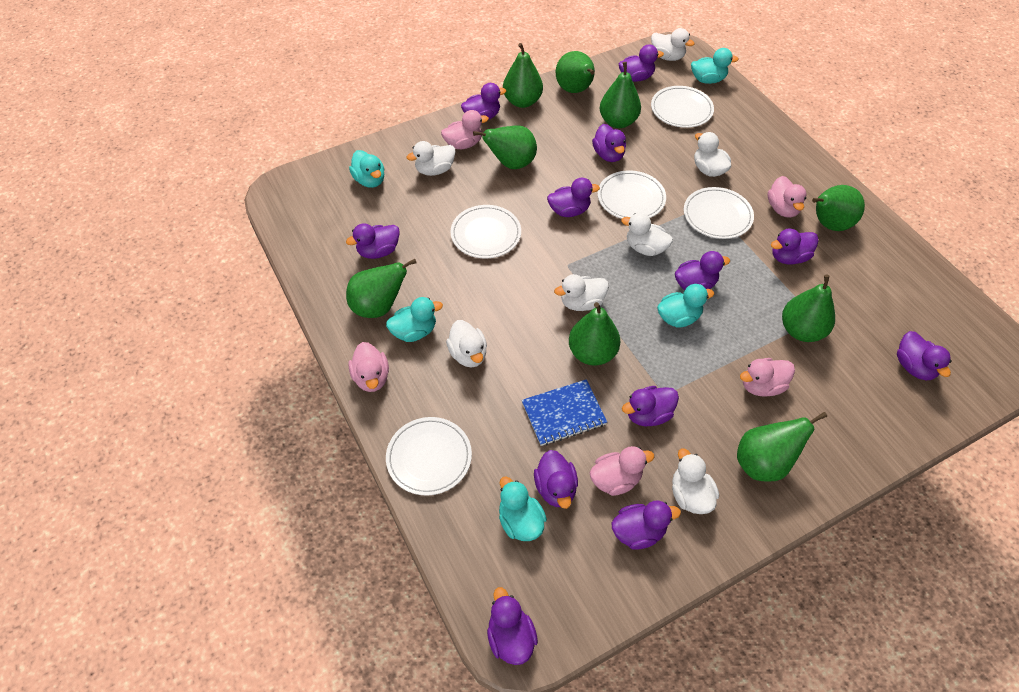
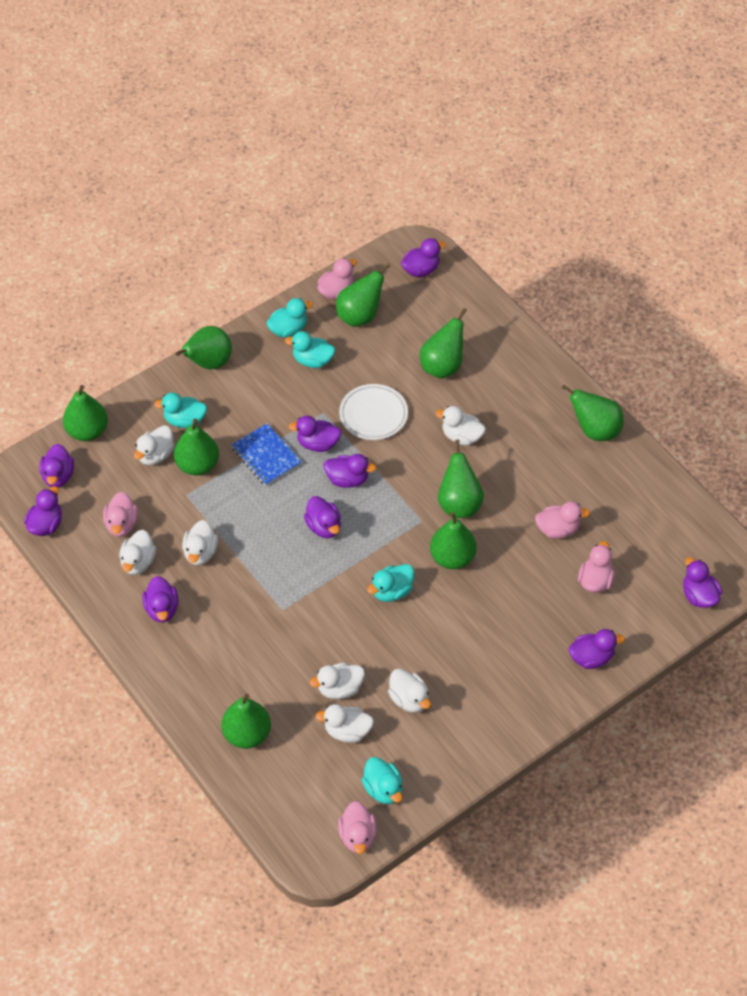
purple duck: [346,223,400,259] [461,83,506,120] [487,587,538,665] [534,450,578,509] [547,178,600,217] [592,124,626,162] [611,501,681,550] [619,44,664,82] [622,386,679,426] [675,251,730,290] [771,229,819,264] [897,331,952,380] = 12 -> [24,486,62,536] [39,444,74,488] [142,576,179,622] [288,415,341,452] [304,496,341,538] [324,454,376,488] [401,238,446,277] [569,629,625,669] [683,557,722,608] = 9
white plate: [386,417,472,496] [450,205,521,258] [598,170,666,219] [651,86,714,128] [684,187,754,239] = 5 -> [339,384,408,440] = 1

